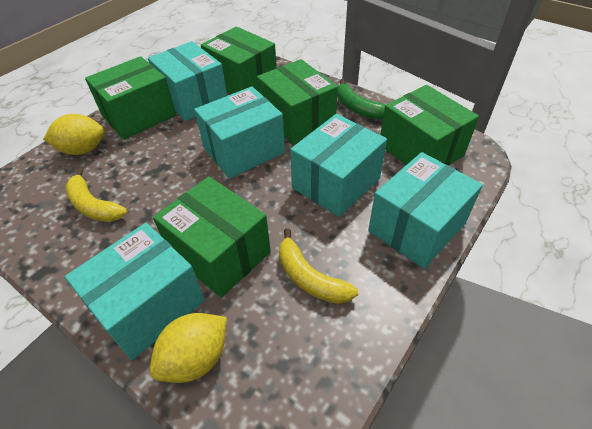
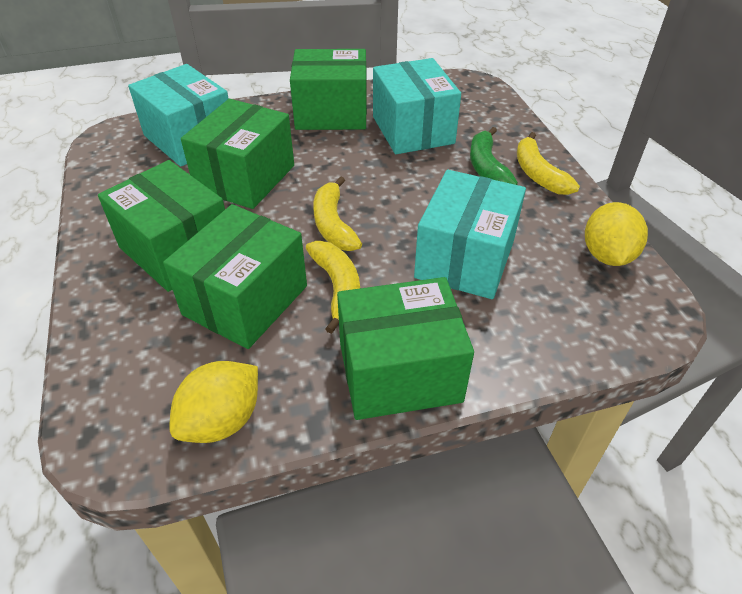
turquoise box: [65,223,205,360] [148,41,227,121] [194,86,285,179] [290,114,387,217] [368,152,483,268] = 5 -> [128,64,229,167] [373,58,461,154] [414,170,526,299] = 3
yellow banana: [65,168,127,222] [279,229,358,304] = 2 -> [306,241,360,334] [313,176,362,251] [517,132,580,195] = 3

